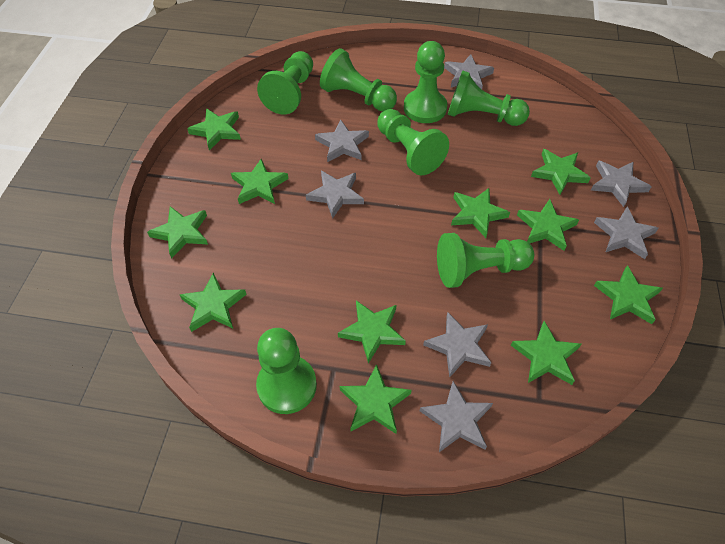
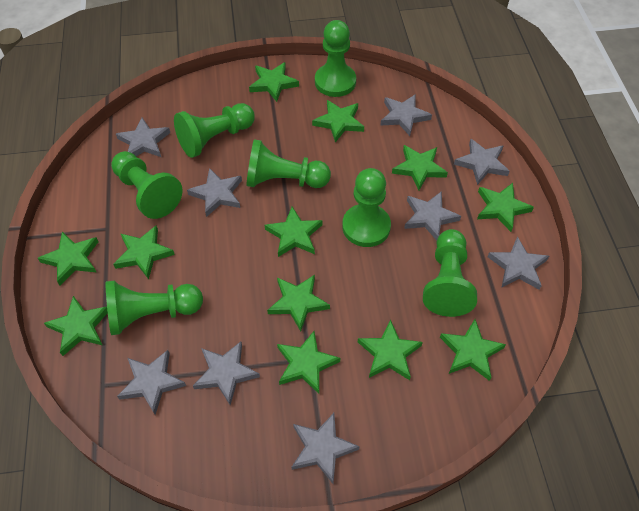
green star: [147,206,208,259] [180,273,247,332] [187,108,241,151] [231,159,289,204] [338,300,406,363] [340,364,412,434] [451,188,510,238] [511,321,581,385] [517,199,579,251] [531,149,591,195] [594,265,663,324] = 11 -> [38,232,98,285] [44,296,108,356] [113,225,175,279] [249,62,299,102] [265,207,323,257] [267,275,330,331] [277,331,340,394] [312,100,364,143] [358,319,423,380] [392,145,448,190] [440,319,506,381] [477,183,534,232] = 12
grey star: [306,171,364,218] [315,119,369,162] [420,381,493,452] [423,313,492,378] [444,54,494,89] [591,160,651,207] [594,206,659,259] = 7 -> [116,117,170,157] [117,350,186,415] [187,168,242,217] [193,342,260,405] [292,413,360,484] [380,94,432,136] [404,191,461,240] [454,139,510,185] [488,236,549,290] = 9

